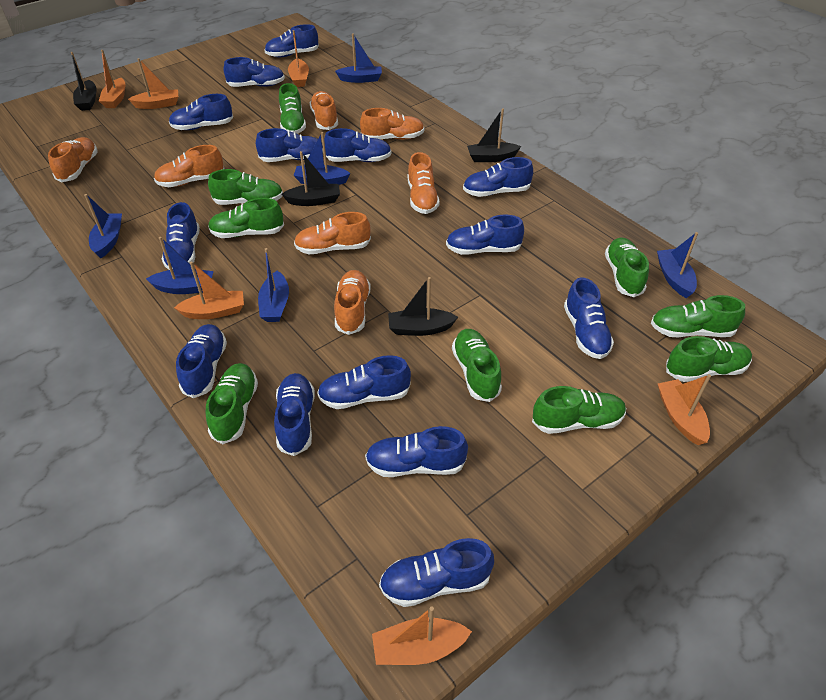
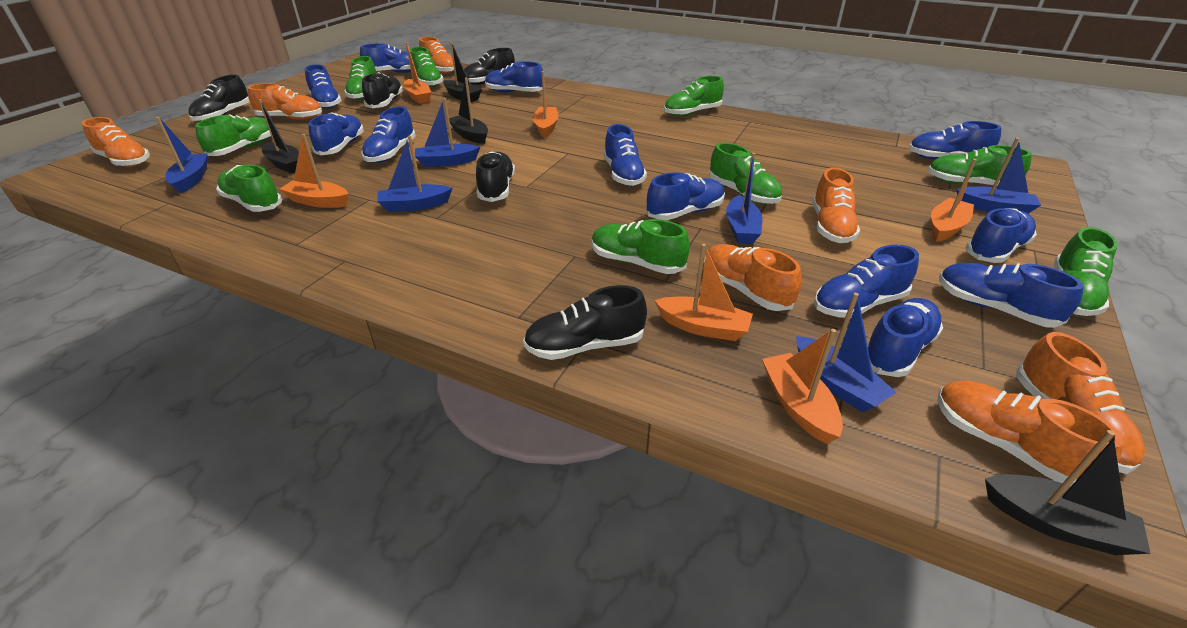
black shoe: none = 0 -> [188,75,250,122] [362,72,403,108] [464,48,515,85] [476,152,515,202] [523,285,647,360] = 5
blue shoe: [162,202,200,270] [169,94,233,130] [176,324,227,398] [224,57,285,87] [256,128,323,162] [265,24,319,57] [274,373,315,456] [317,355,411,409] [324,128,392,162] [365,426,468,477] [379,538,494,607] [446,215,524,255] [463,157,533,197] [564,277,614,359] = 14 -> [305,64,342,109] [308,112,364,155] [360,43,411,73] [361,106,416,163] [485,61,543,93] [604,124,647,186] [646,172,725,220] [814,245,919,318] [867,298,943,377] [908,121,1001,159] [939,263,1084,328] [965,208,1037,263] = 12

